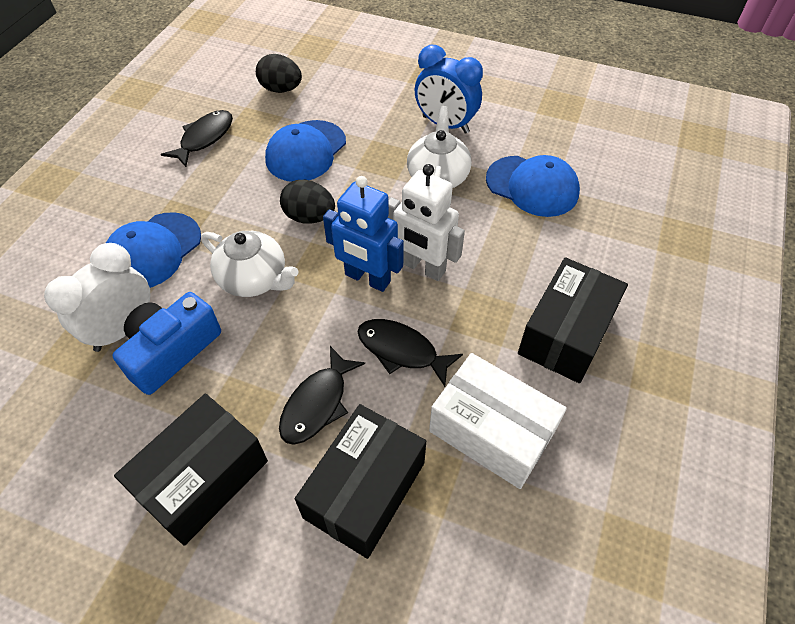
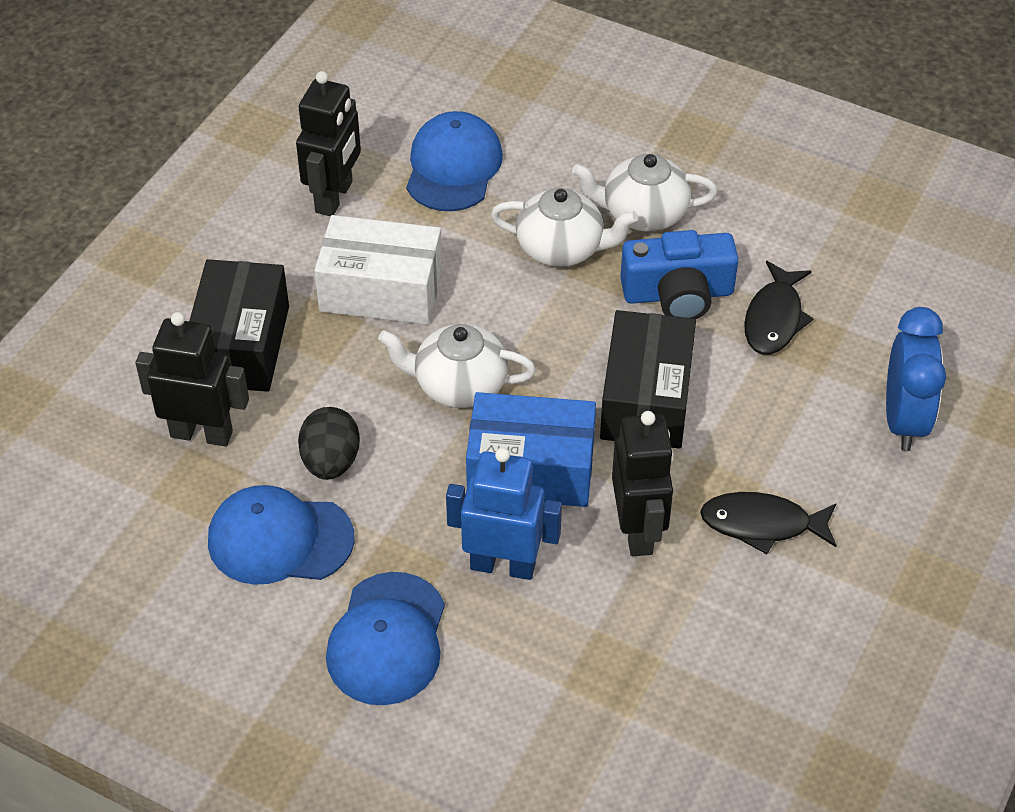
black box: [114,393,268,546] [295,404,426,559] [518,257,628,383] = 3 -> [190,259,289,392] [600,310,696,449] = 2
black egg: [256,54,302,93] [280,180,335,224] = 2 -> [298,407,360,480] = 1
black fish: [161,110,233,167] [279,346,365,445] [358,319,463,387] = 3 -> [700,492,837,554] [744,261,814,355] = 2
black robot: none = 0 -> [135,312,249,446] [296,71,361,217] [612,411,674,556] = 3
blue box: none = 0 -> [466,392,596,507] = 1
white clock: [44,243,151,352] = 1 -> none = 0
white robot: [388,164,465,281] = 1 -> none = 0
white teapot: [201,231,299,297] [407,106,472,188] = 2 -> [378,324,536,408] [491,188,638,267] [572,154,718,232] = 3

